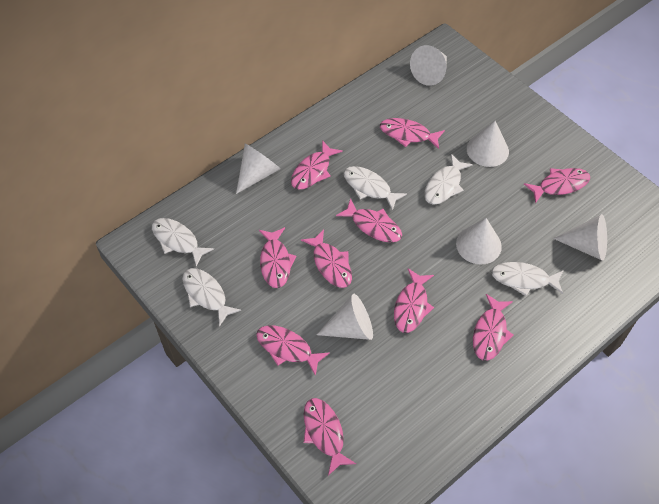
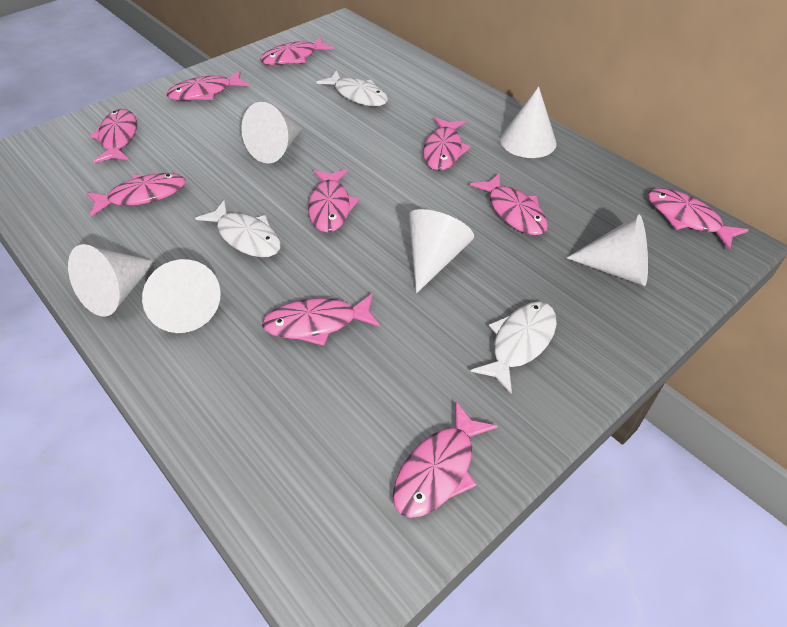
white fish: [152,218,214,267] [182,268,241,327] [344,166,407,211] [424,154,473,205] [491,262,564,296] = 5 -> [195,200,281,257] [316,70,388,106] [471,302,557,394] = 3

